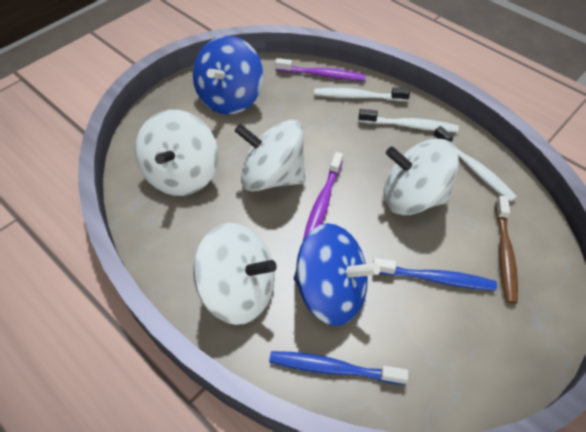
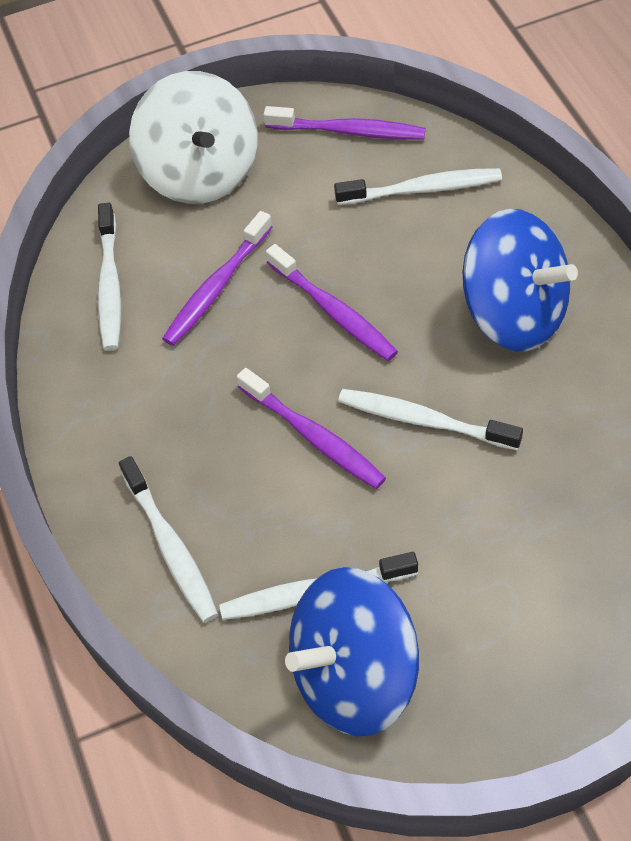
blue toothbrush: [269,351,408,385] [373,258,497,291] = 2 -> none = 0
brown toothbrush: [495,196,518,304] = 1 -> none = 0
purple toothbrush: [275,58,366,81] [303,152,343,240] = 2 -> [162,211,272,346] [237,368,386,489] [263,106,426,140] [266,244,398,361] = 4
white spinning top: [135,110,218,196] [193,223,277,325] [235,120,306,191] [384,139,459,215] = 4 -> [129,71,258,204] = 1
white toothbrush: [314,87,410,101] [358,109,458,132] [433,126,517,202] = 3 -> [98,203,121,351] [119,456,218,623] [219,552,418,620] [334,168,502,205] [338,389,523,450] = 5

